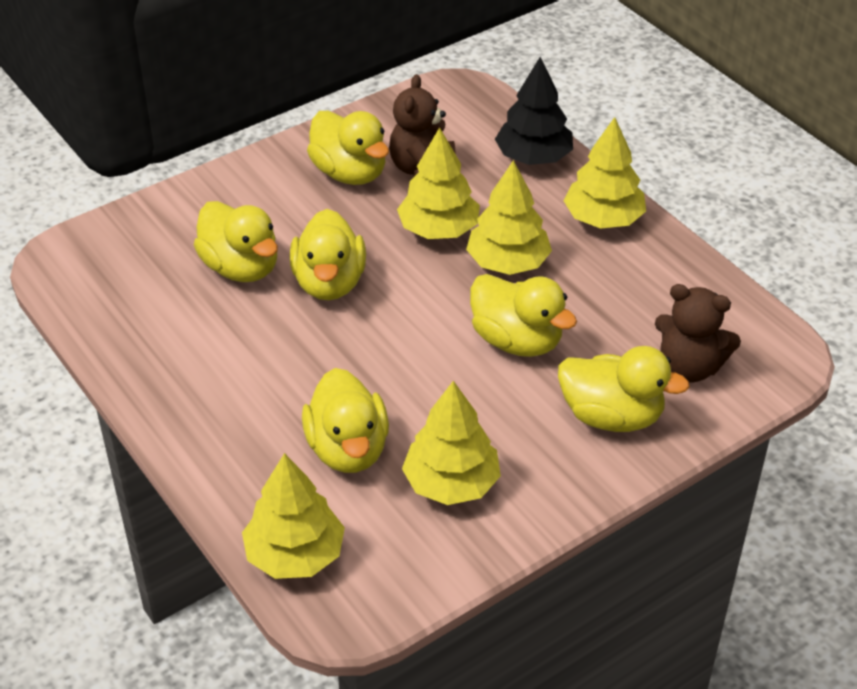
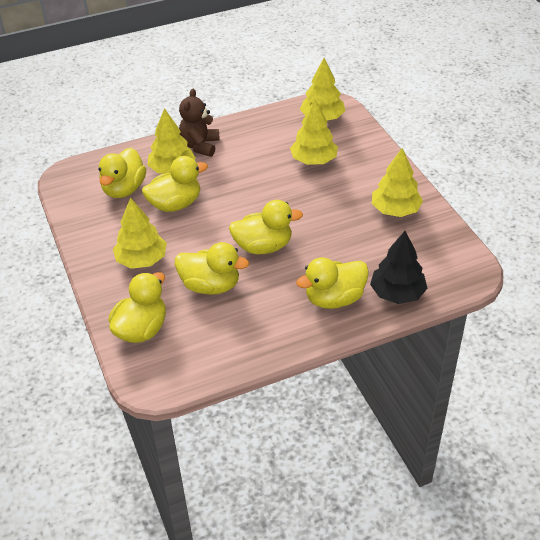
brown teddy bear: [389,74,456,177] [655,284,741,383] = 2 -> [179,89,220,157] = 1

